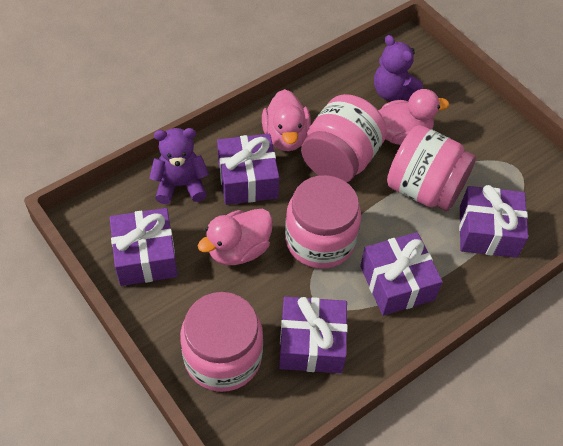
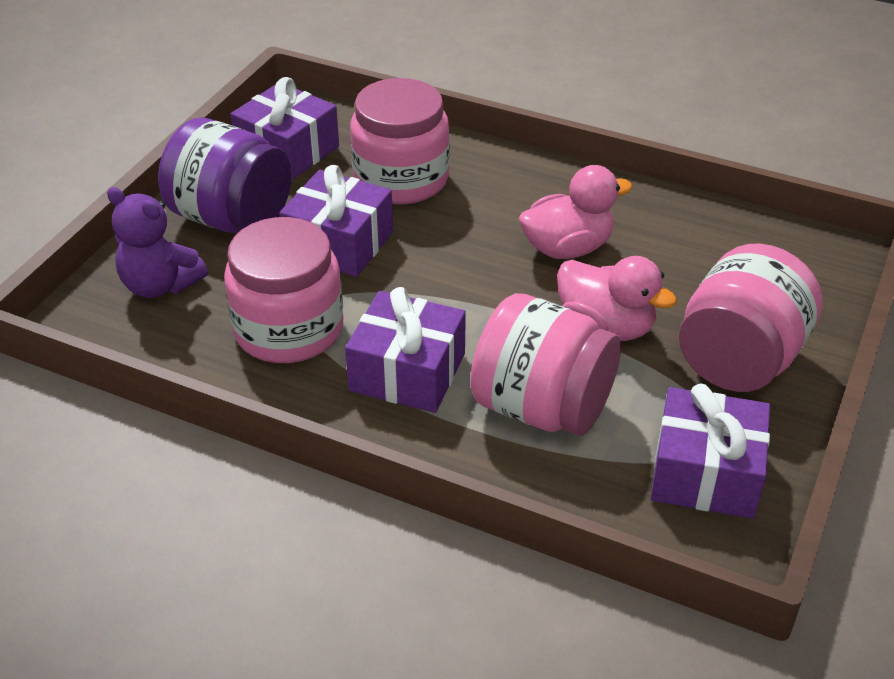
pink duck: [198,209,273,265] [262,89,311,151] [378,89,449,145] = 3 -> [519,165,633,259] [557,256,677,341] = 2
purple gift: [110,208,178,286] [217,134,279,205] [279,297,348,373] [360,232,443,316] [459,185,528,258] = 5 -> [231,77,339,180] [279,165,393,277] [345,287,466,413] [651,384,770,519] = 4
purple jar: none = 0 -> [158,118,292,233] = 1
purple teddy bear: [149,128,209,204] [374,35,423,101] = 2 -> [107,187,208,298] = 1

